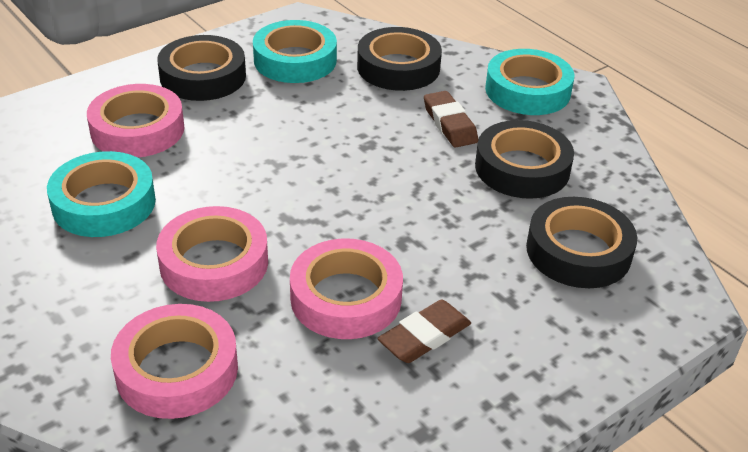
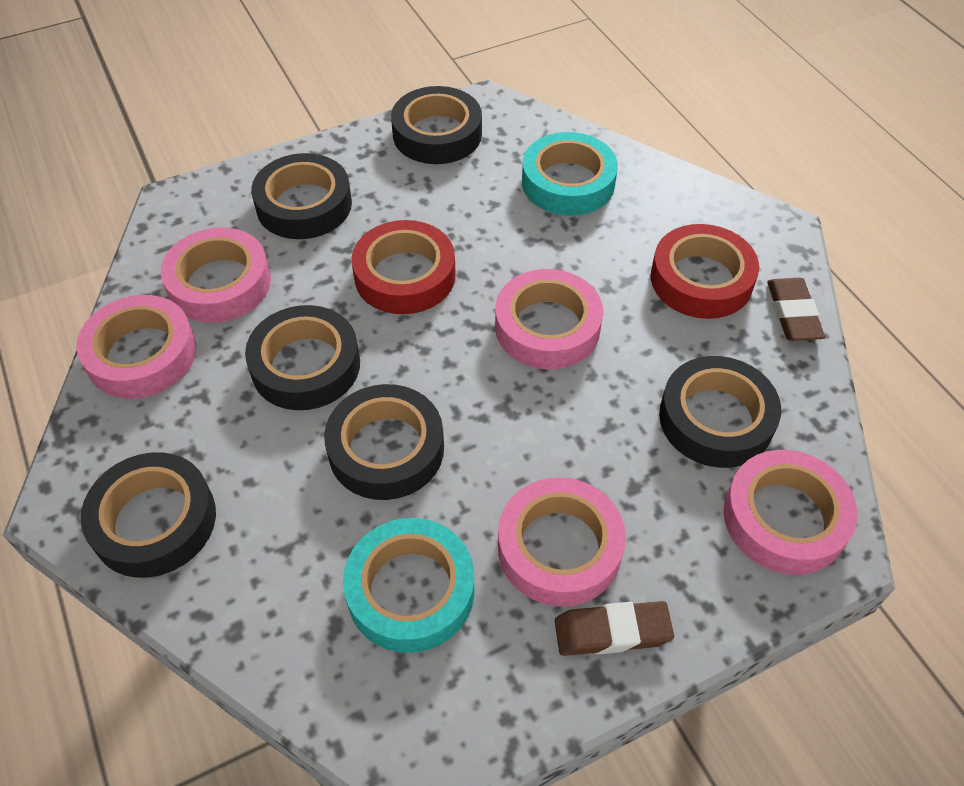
black tape: [157,35,246,101] [357,27,442,91] [475,120,574,199] [526,197,637,288] = 4 -> [81,452,216,578] [245,305,360,410] [251,153,352,239] [324,384,444,500] [391,86,482,164] [659,356,781,468] = 6
pink tape: [87,84,185,157] [111,304,238,419] [156,206,268,302] [290,238,403,339] = 4 -> [76,295,196,399] [161,228,271,323] [495,269,603,369] [498,477,626,606] [723,450,857,575] = 5
red tape: none = 0 -> [352,220,456,314] [651,224,759,319] = 2
turquoise tape: [47,151,156,237] [253,20,337,83] [485,49,574,115] = 3 -> [343,518,474,653] [522,132,618,216] = 2

